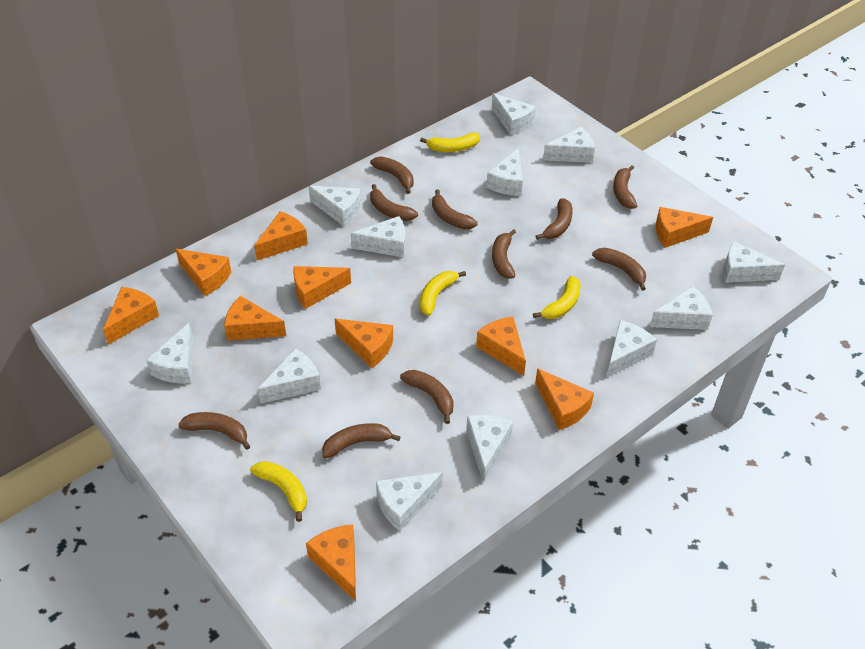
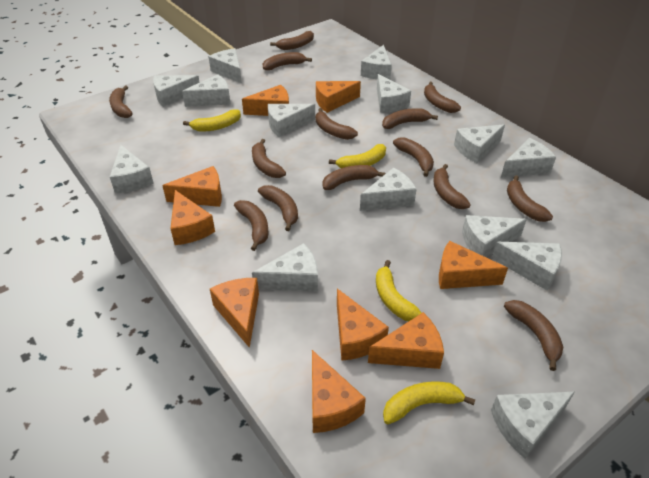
brown banana: [178,412,250,450] [322,423,400,458] [370,157,414,194] [370,184,418,221] [400,370,454,424] [432,189,478,229] [492,229,516,279] [536,198,573,240] [592,248,646,290] [613,165,637,209] = 10 -> [109,85,133,118] [234,200,268,251] [252,139,286,178] [258,185,298,231] [263,52,312,70] [270,31,314,50] [316,108,358,140] [323,165,386,190] [382,108,438,129] [393,137,434,177] [424,82,461,113] [433,164,470,209] [504,300,564,371] [507,175,553,222] = 14
orange cheese: [103,287,159,345] [176,249,231,296] [224,296,286,341] [254,211,308,260] [293,266,351,309] [306,524,356,601] [335,319,393,368] [476,316,526,376] [535,368,594,430] [656,207,713,248] = 10 -> [162,166,222,207] [170,190,215,245] [210,278,259,348] [242,85,289,116] [312,350,366,433] [316,81,361,113] [337,289,389,361] [368,312,444,369] [439,241,508,289] = 9
white cheese: [146,323,193,384] [258,348,321,404] [308,186,361,226] [351,216,405,258] [376,472,443,531] [466,415,513,483] [486,148,523,196] [492,93,536,135] [543,127,595,163] [606,320,657,378] [650,286,713,330] [723,241,785,283] = 12 -> [110,145,153,193] [153,75,200,107] [182,74,230,107] [208,48,242,84] [252,243,318,292] [268,104,315,137] [360,167,417,211] [361,45,392,79] [377,74,411,113] [454,124,505,163] [462,215,527,257] [491,392,575,459] [492,242,562,290] [501,138,556,178] = 14

